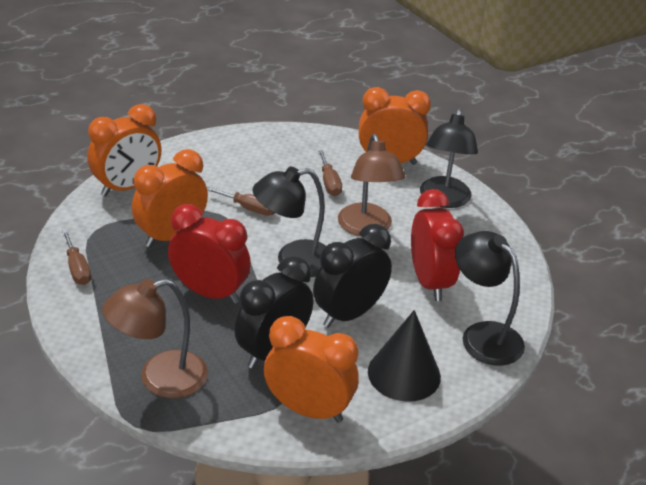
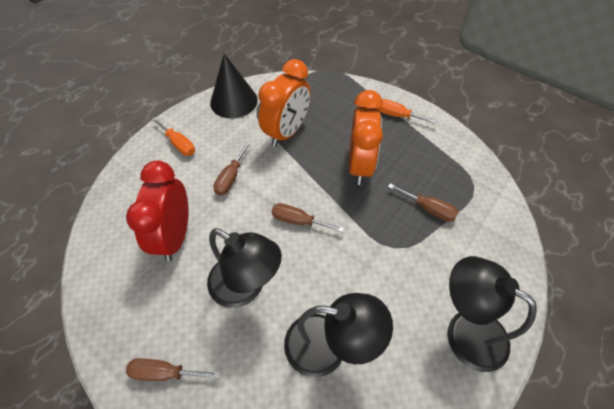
black clock: [234,256,313,369] [313,224,392,328] = 2 -> none = 0
brown lamp: [102,279,208,398] [338,134,405,236] = 2 -> none = 0
brown screwdriver: [62,230,91,285] [207,187,275,216] [318,150,342,196] = 3 -> [126,358,220,381] [213,142,251,195] [272,203,344,232] [388,184,458,221] = 4
orange clock: [87,104,161,197] [132,149,208,248] [264,316,359,423] [359,87,431,165] = 4 -> [258,59,311,147] [349,90,383,185] = 2
orange screwdriver: none = 0 -> [152,117,195,156] [377,99,437,124] = 2
red clock: [168,204,251,304] [411,189,464,301] = 2 -> [126,161,188,261] = 1

